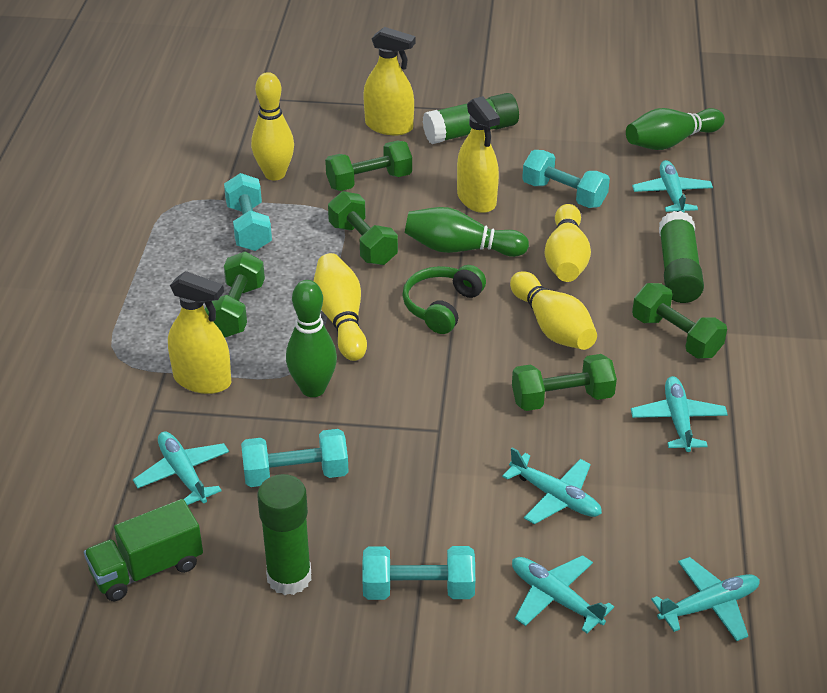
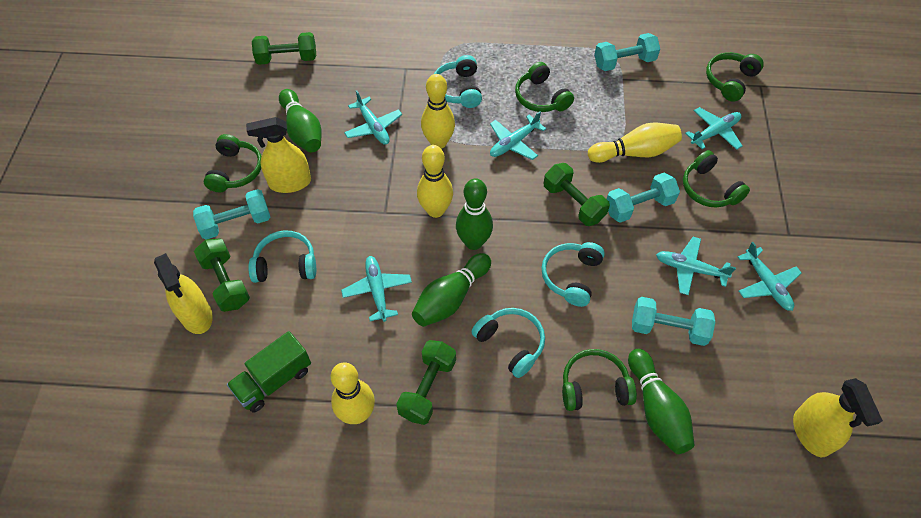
green bowling pin: [286,280,337,397] [405,207,529,257] [626,108,725,150] = 3 -> [279,89,322,152] [412,253,491,327] [456,178,493,250] [628,349,695,454] = 4
green dumbbell: [205,252,265,338] [325,141,412,191] [328,191,398,265] [512,354,617,411] [632,283,727,359] = 5 -> [194,238,250,312] [252,32,316,65] [396,340,456,425] [544,163,610,226] = 4
green glue stick: [257,474,311,595] [423,93,519,144] [659,211,704,303] = 3 -> none = 0
green headphones: [402,265,486,334] = 1 -> [204,134,261,192] [515,62,574,112] [562,349,637,411] [683,150,750,208] [706,52,764,102] = 5
turquoise headphones: none = 0 -> [248,230,316,283] [434,55,482,108] [472,308,545,378] [541,242,605,307] = 4

